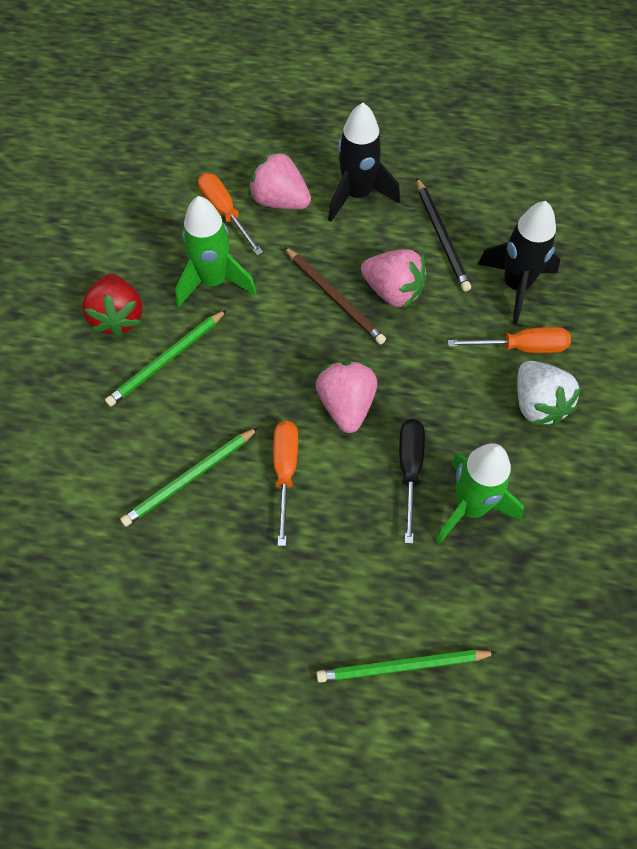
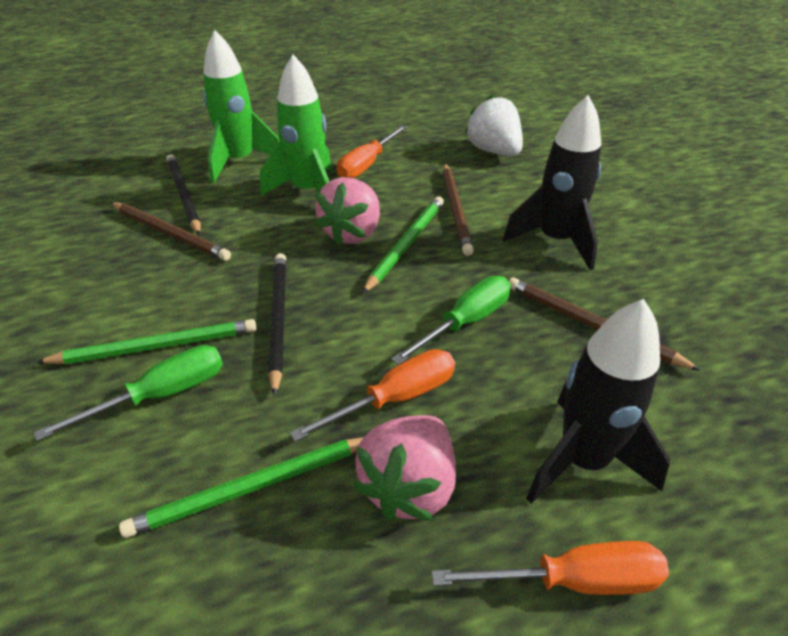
black pencil: [417,178,471,292] = 1 -> [166,154,201,235] [268,253,286,397] = 2
black screwdriver: [399,419,425,544] = 1 -> none = 0
brown pencil: [284,247,386,345] = 1 -> [110,202,231,261] [443,164,474,256] [509,277,701,371] = 3
green screwdriver: none = 0 -> [34,345,223,441] [391,276,511,365] = 2
pink strawberry: [248,150,311,209] [316,361,377,433] [361,249,427,308] = 3 -> [315,177,380,246] [353,415,456,521] = 2
red strawberry: [82,274,143,337] = 1 -> none = 0

